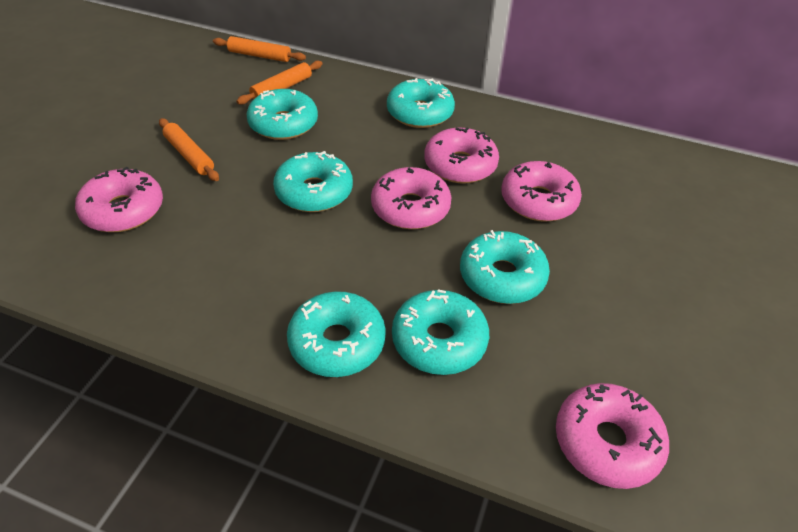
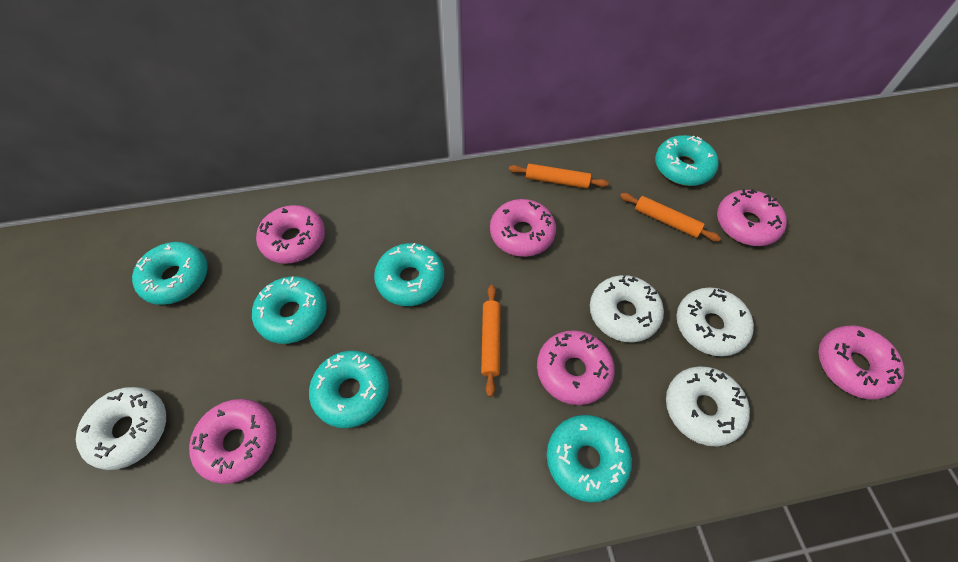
pink donut: [75,167,163,232] [371,167,452,229] [424,127,499,184] [501,161,582,222] [556,383,669,489] = 5 -> [189,399,277,484] [256,205,325,264] [490,199,556,257] [537,330,615,405] [717,189,787,246] [818,326,904,400] = 6
white donut: none = 0 -> [76,387,166,470] [590,275,664,343] [666,366,750,447] [676,287,754,357] = 4

